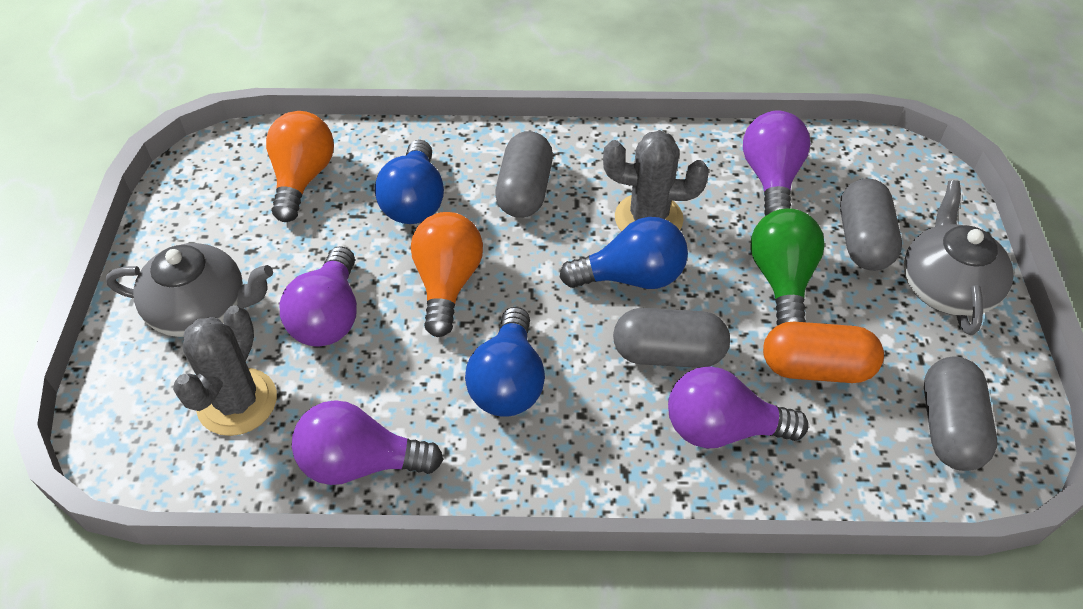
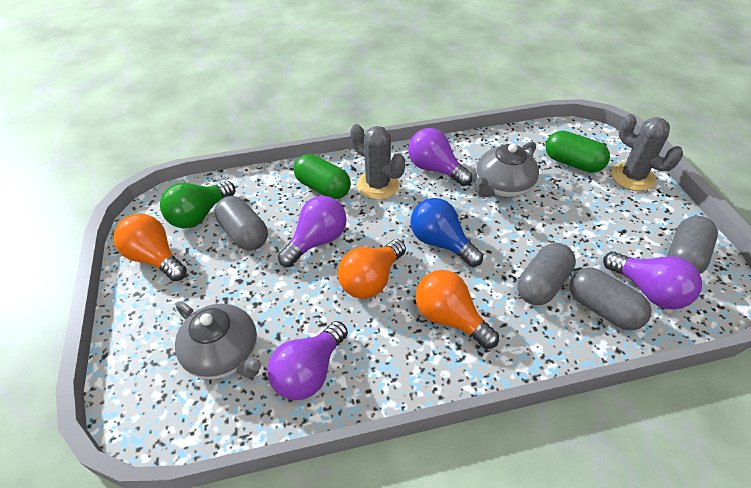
blue light bulb: [375,140,444,224] [465,307,545,417] [559,217,688,289] = 3 -> [410,198,483,267] = 1
green capsule: none = 0 -> [294,154,351,199] [546,131,610,173] = 2
orange capsule: [763,322,884,383] = 1 -> none = 0
orange light bulb: [266,111,334,222] [411,212,483,337] = 2 -> [113,214,187,281] [338,239,406,299] [415,270,499,349] = 3

